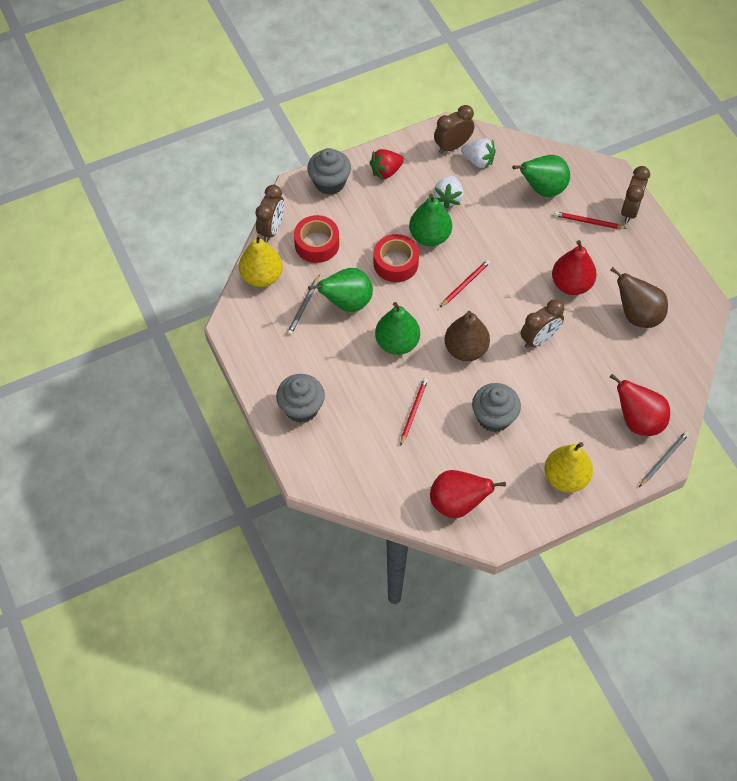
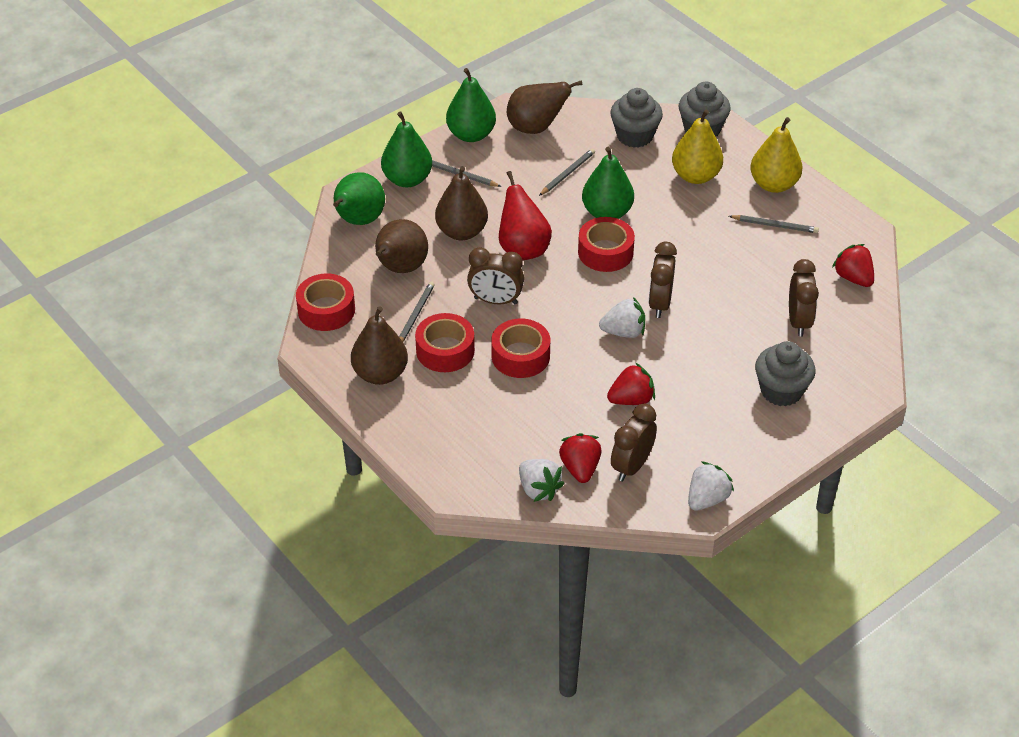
brown pear: [445,311,490,361] [610,267,668,328] = 2 -> [351,306,408,385] [375,219,428,273] [435,166,488,240] [507,80,583,134] = 4
grey pencil: [287,274,320,335] [639,431,689,487] = 2 -> [399,282,435,342] [432,160,502,187] [539,149,595,196] [729,215,819,233] = 4
red pear: [430,470,506,518] [552,240,597,295] [610,374,670,436] = 3 -> [499,171,552,260] = 1
red pencil: [401,378,428,445] [439,260,490,308] [554,211,627,229] = 3 -> none = 0
red strawberry: [369,149,404,180] = 1 -> [559,433,601,483] [607,362,655,405] [832,244,874,287] = 3
red tape: [294,215,339,263] [374,234,419,282] = 2 -> [296,274,355,331] [415,313,475,372] [491,319,550,378] [578,217,635,272] = 4
white strawberry: [434,176,464,208] [461,138,496,168] = 2 -> [519,459,565,502] [599,297,645,338] [688,461,734,511] = 3

